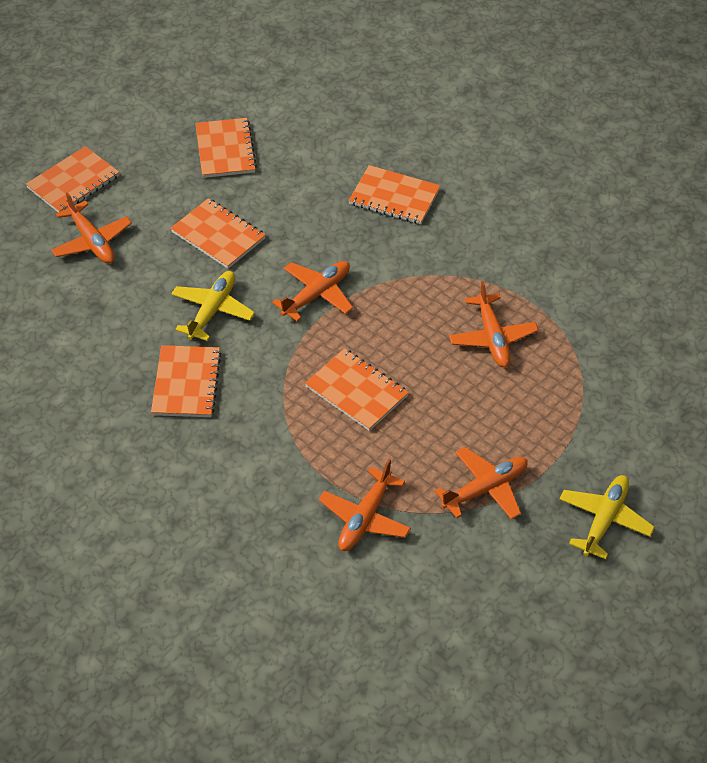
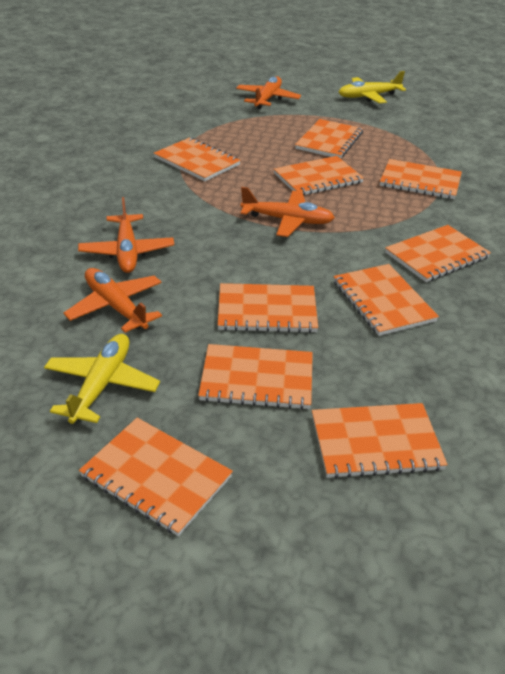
orange notebook: [26,146,119,212] [151,345,222,417] [170,198,266,269] [195,118,257,178] [305,348,409,431] [349,165,440,224] = 6 -> [79,418,233,536] [154,137,241,181] [198,344,313,410] [218,283,318,333] [274,156,364,195] [295,119,363,159] [312,403,448,479] [333,264,439,336] [380,159,462,199] [385,225,491,282] = 10
orange plane: [51,192,132,264] [272,261,353,321] [318,459,411,551] [434,447,528,519] [449,281,538,367] = 5 -> [64,268,162,333] [78,197,174,273] [236,76,301,109] [240,187,335,237] = 4

